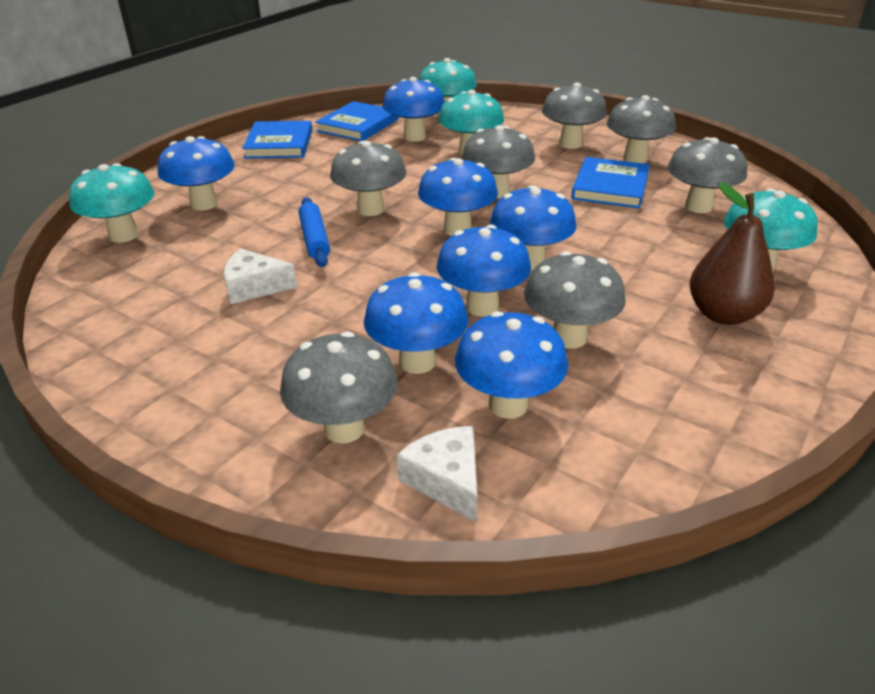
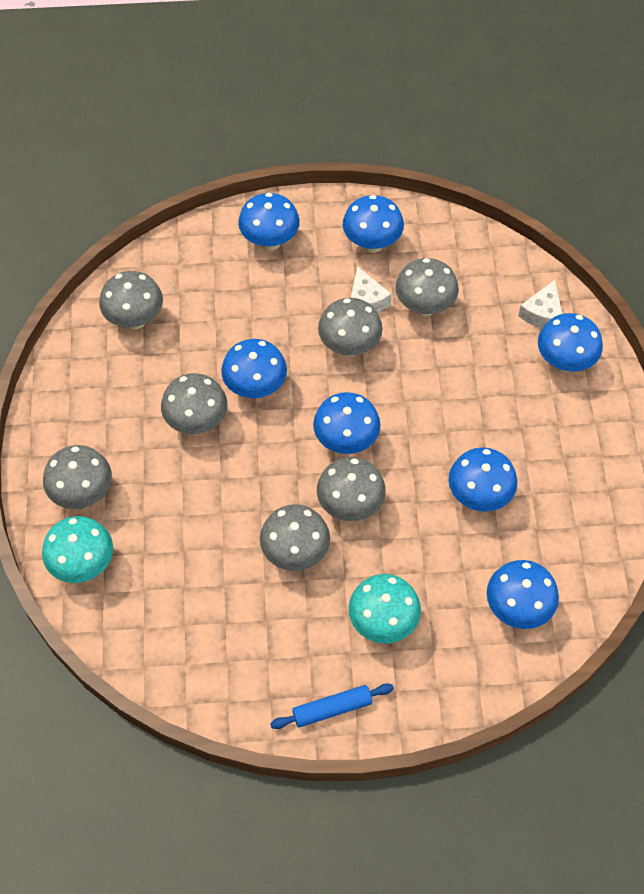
blue book: [242,121,312,159] [315,101,399,141] [571,157,650,208] = 3 -> none = 0
brown pear: [690,182,775,325] = 1 -> none = 0
turquoise mushroom: [69,163,154,243] [419,58,477,118] [438,90,504,155] [724,189,818,271] = 4 -> [42,516,113,583] [348,574,421,644] = 2

